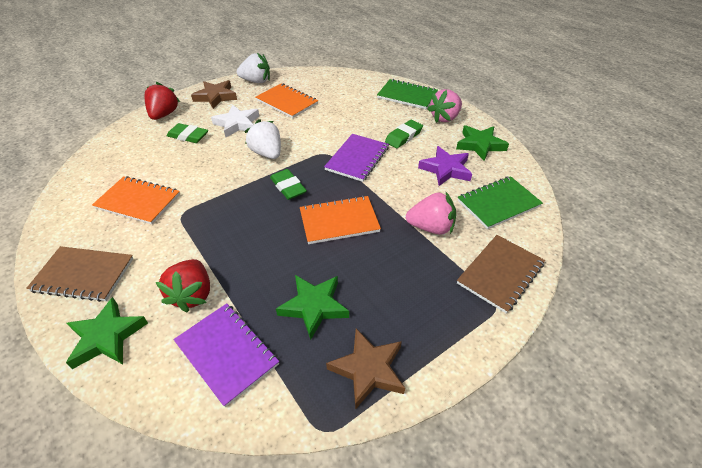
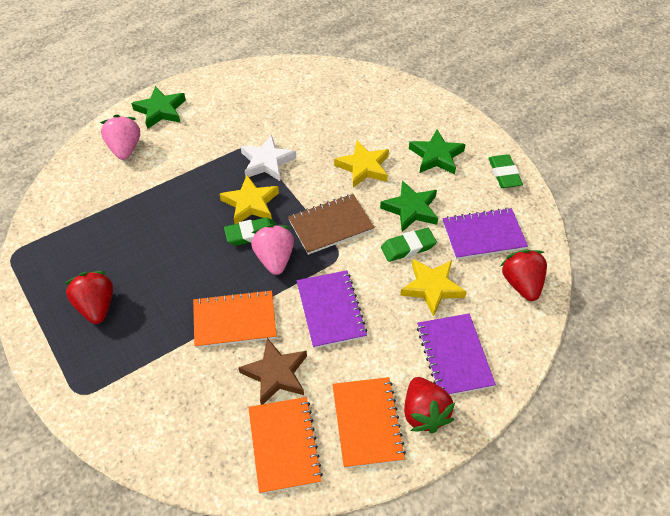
brown notebook: [26,246,134,302] [457,235,545,314] = 2 -> [288,194,375,255] = 1
brown star: [191,80,237,109] [326,328,405,410] = 2 -> [238,338,307,405] = 1
green notebook: [377,79,438,109] [458,176,543,229] = 2 -> none = 0
purple notebook: [174,303,279,408] [324,134,389,182] = 2 -> [297,270,367,348] [417,313,496,395] [442,208,528,260] = 3
purple star: [418,146,472,186] = 1 -> none = 0
red strawberry: [145,82,180,120] [156,259,210,312] = 2 -> [64,271,113,324] [404,377,455,433] [500,249,547,301] = 3
white strawberry: [237,53,270,83] [244,119,281,159] = 2 -> none = 0
yellow star: none = 0 -> [220,175,279,224] [334,141,389,188] [400,259,467,317] = 3

